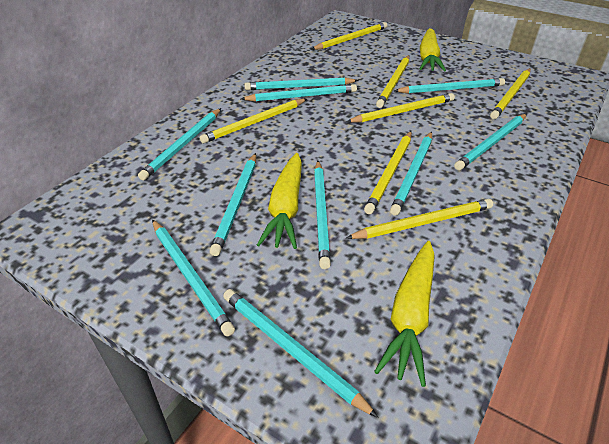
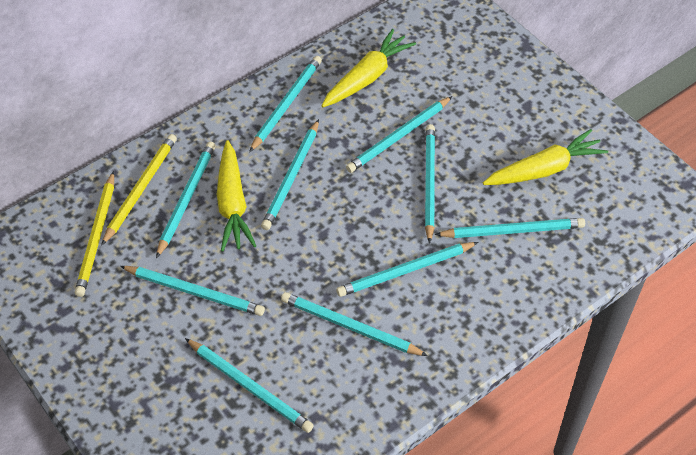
yellow pencil: [200,99,307,144] [311,22,387,50] [346,93,455,123] [346,199,493,239] [364,131,412,214] [376,55,410,108] [490,68,531,119] = 7 -> [75,171,114,297] [102,134,177,245] = 2

